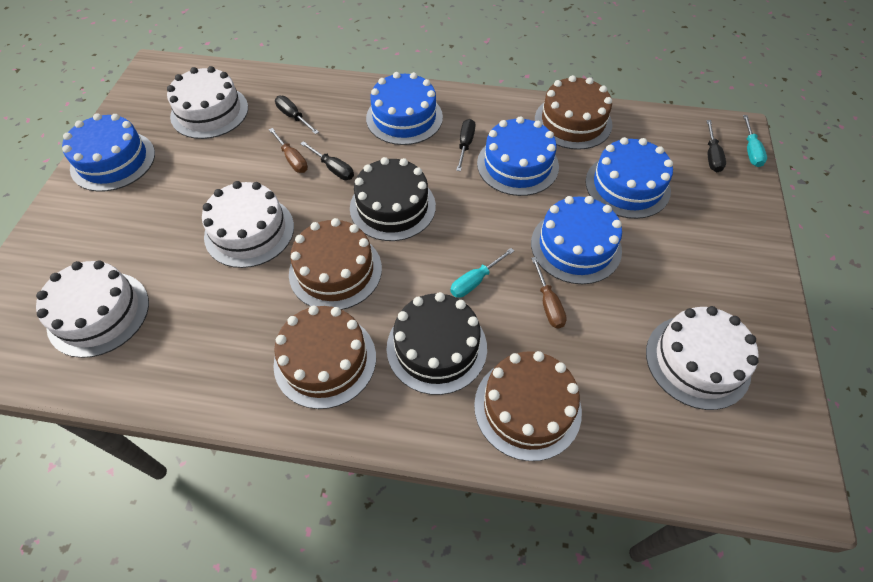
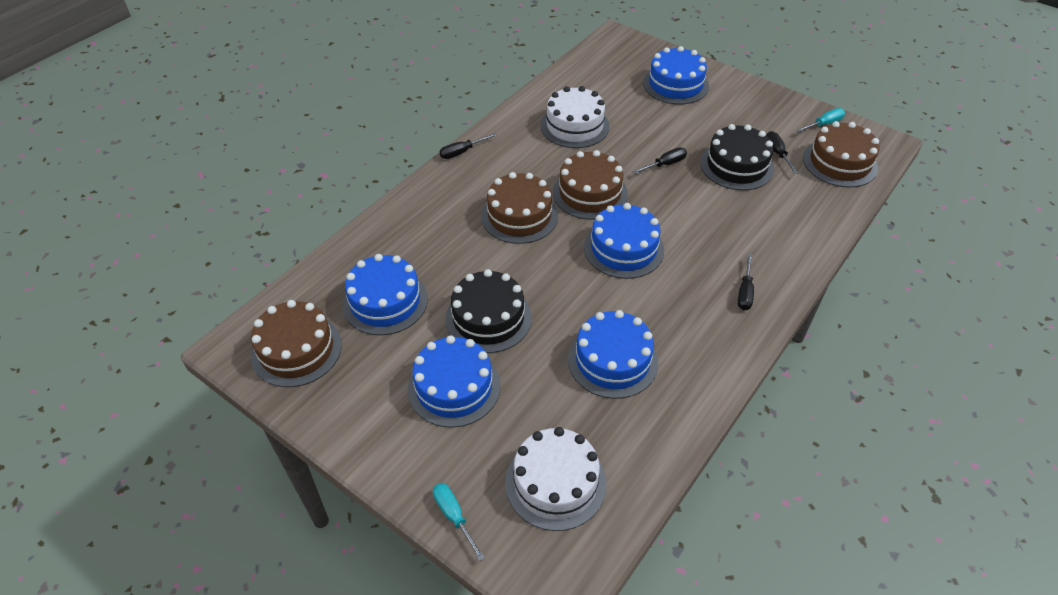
brown screwdriver: [269,128,308,173] [531,257,567,328] = 2 -> none = 0
white cake: [36,260,149,358] [167,66,248,139] [202,181,294,268] [646,306,759,410] = 4 -> [505,427,607,531] [540,86,610,148] = 2

